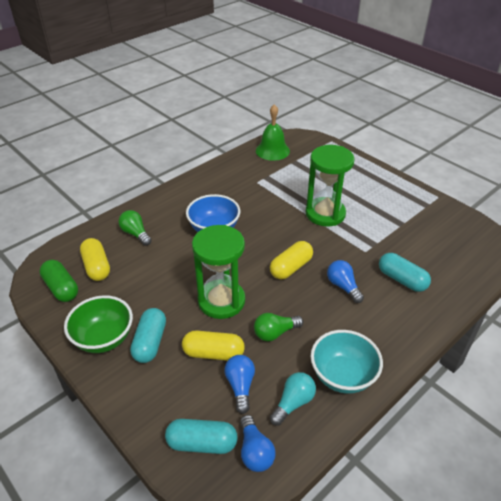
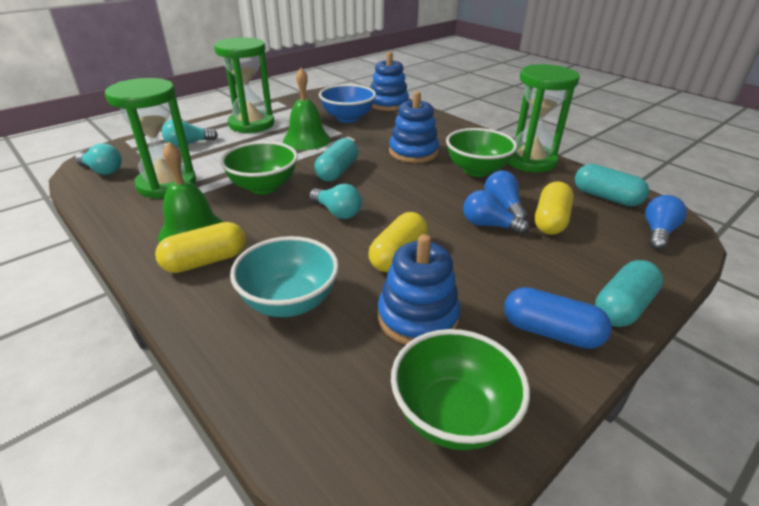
blue capsule: none = 0 -> [504,287,612,349] = 1
blue stacking toy: none = 0 -> [370,52,409,111] [378,234,460,345] [389,91,439,163] = 3
green bell: [256,104,290,161] = 1 -> [158,141,223,243] [283,68,331,150] = 2
green bowl: [64,295,133,353] = 1 -> [220,141,298,194] [391,329,530,450] [446,128,517,177] = 3
green capsule: [39,260,78,302] = 1 -> none = 0
green hourglass: [192,225,245,319] [306,145,355,226] = 2 -> [105,78,196,199] [214,37,274,133] [508,64,580,172] = 3
green light bulb: [118,210,152,246] [254,313,303,342] = 2 -> none = 0
turquoise light bulb: [270,372,316,426] = 1 -> [75,143,122,175] [162,119,218,147] [309,184,362,219] = 3

